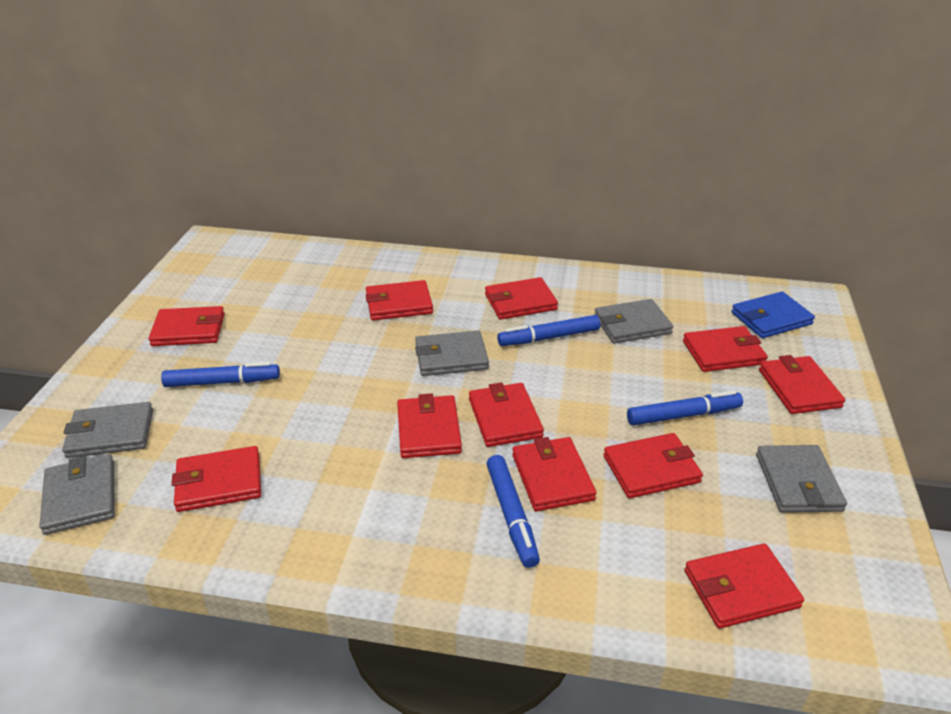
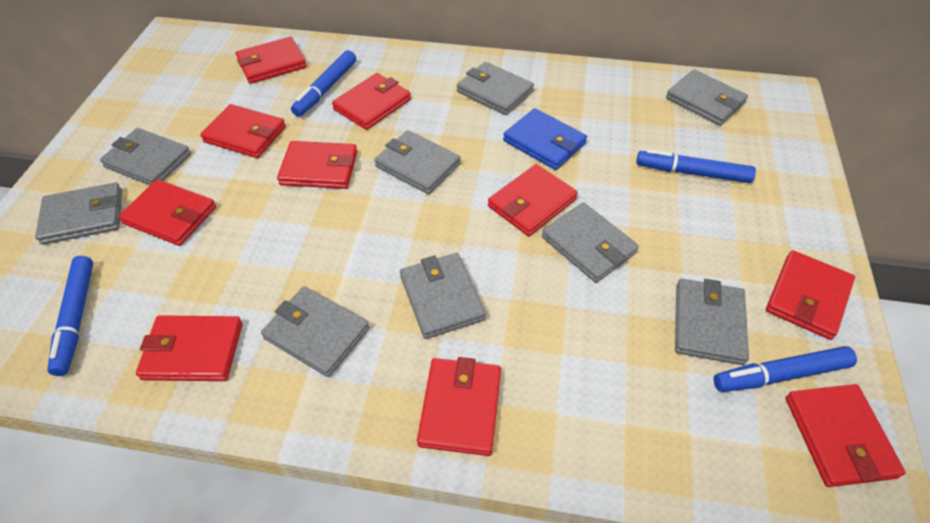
grey wallet: [39,454,114,535] [62,402,153,458] [415,330,489,376] [594,299,673,344] [756,445,847,513] = 5 -> [35,183,122,245] [100,128,191,185] [261,286,369,377] [374,130,461,194] [400,253,486,339] [457,62,534,115] [542,202,639,283] [666,69,748,126] [675,278,749,365] = 9
red wallet: [148,306,225,346] [172,446,261,512] [365,280,433,321] [397,393,462,458] [469,382,544,447] [485,277,558,320] [512,437,597,511] [603,433,703,498] [683,326,768,372] [684,543,804,629] [759,355,845,414] = 11 -> [118,179,216,246] [136,315,242,381] [200,104,286,158] [236,37,307,84] [277,141,357,189] [332,73,411,130] [417,357,501,456] [488,164,578,236] [766,250,855,340] [785,384,906,487] = 10

